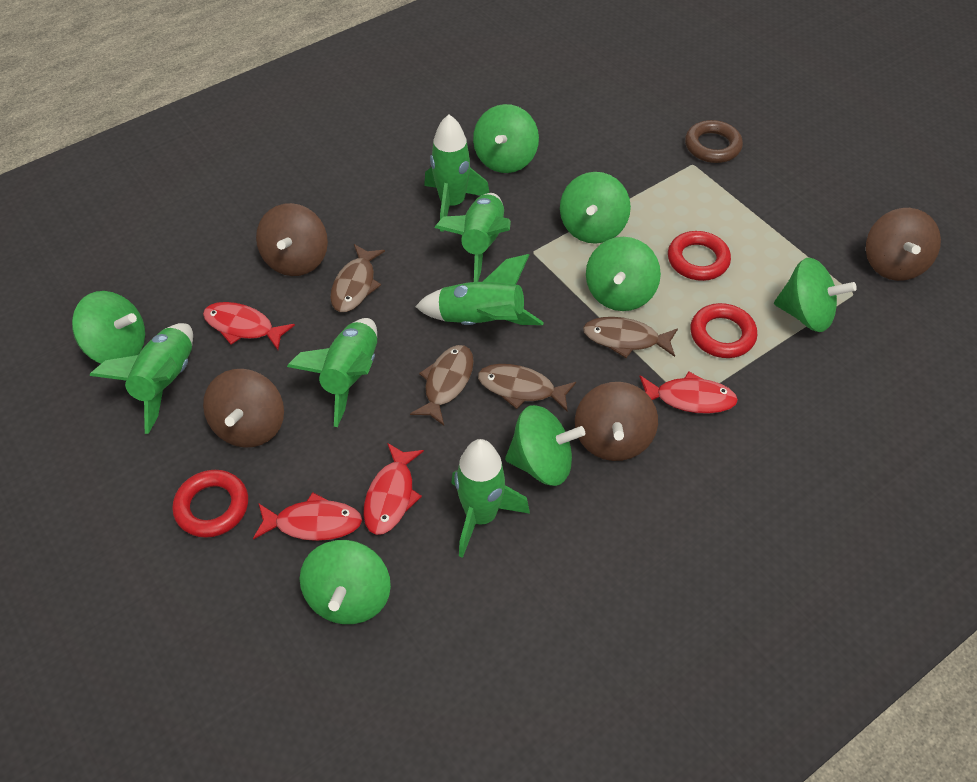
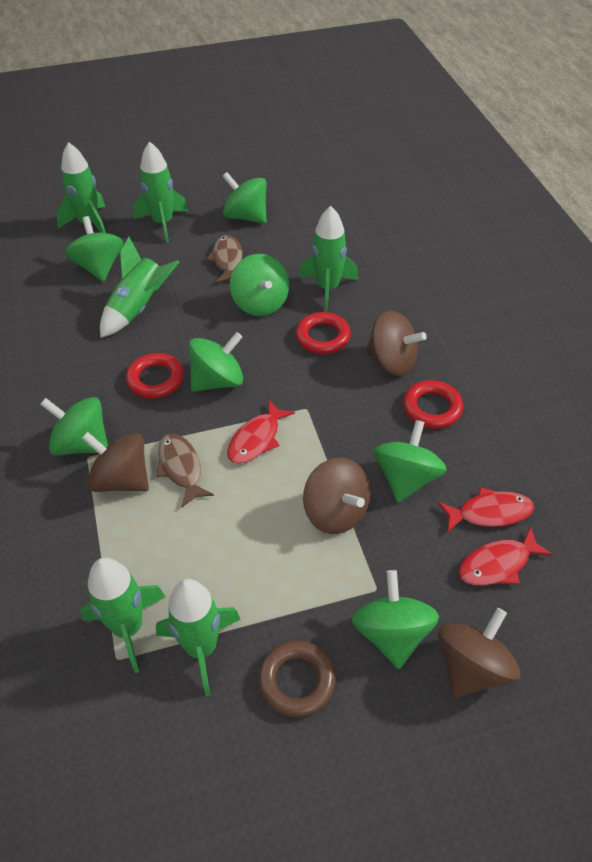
brown fish: [330,244,385,312] [410,345,474,426] [478,364,576,411] [583,317,678,358] = 4 -> [156,434,214,508] [206,235,242,283] = 2
red fish: [203,302,295,350] [253,492,362,541] [363,443,424,535] [640,371,738,414] = 4 -> [227,400,295,464] [438,487,534,533] [459,527,553,586] = 3

